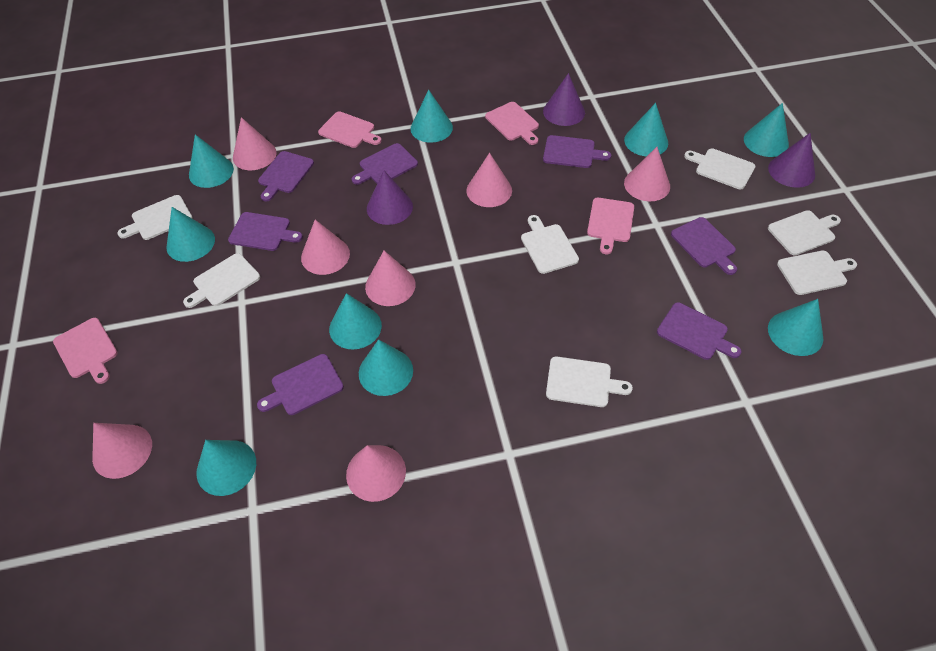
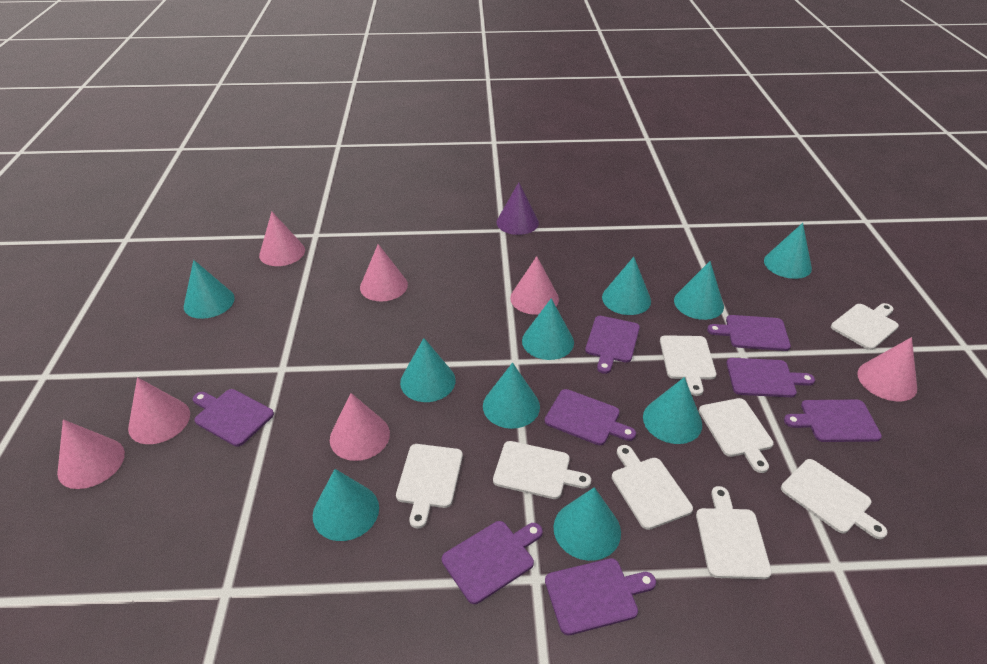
pink cutting board: [53,318,118,384] [318,111,382,148] [485,102,539,145] [587,198,634,254] = 4 -> none = 0
purple cone: [367,171,413,225] [543,73,585,126] [768,133,815,188] = 3 -> [496,182,539,235] = 1
purple cutting board: [228,212,303,251] [257,354,344,415] [258,151,314,202] [352,143,418,185] [543,135,611,168] [657,302,742,360] [671,217,737,275] = 7 -> [192,389,274,447] [442,521,543,604] [545,389,636,445] [545,558,656,635] [585,316,640,374] [707,315,791,351] [726,358,815,397] [784,400,882,442] = 8
turquoise cone: [166,207,215,262] [189,134,234,188] [197,440,256,496] [329,293,382,349] [359,339,413,396] [410,90,453,143] [624,103,668,156] [744,103,789,157] [768,299,824,356] = 9 -> [184,260,235,319] [313,469,379,541] [400,338,456,402] [483,363,540,429] [522,298,574,360] [554,487,621,561] [602,257,651,315] [643,377,702,444] [674,261,724,320] [764,223,812,279] = 10
white cutting board: [118,195,193,240] [183,253,260,308] [521,215,579,274] [546,356,633,407] [684,148,755,189] [768,210,841,255] [777,251,857,295] = 7 -> [396,444,463,528] [493,441,591,499] [612,445,693,530] [660,335,716,396] [696,486,772,579] [699,398,774,473] [781,459,888,539] [831,303,899,350] = 8

